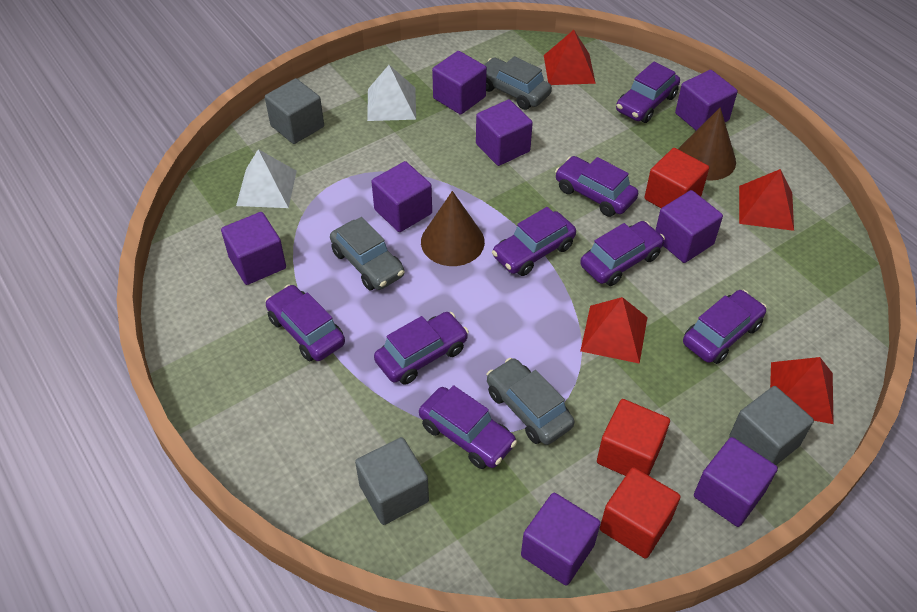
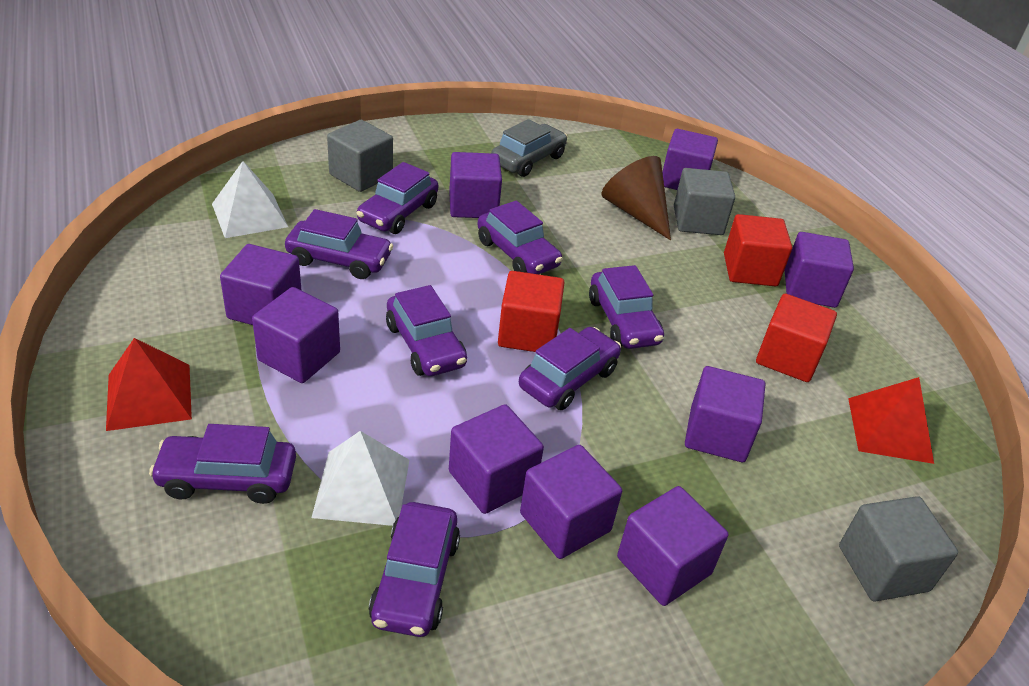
brown cone: [421,191,485,266] [678,107,736,181] = 2 -> [601,156,671,240] = 1
grey car: [330,217,404,290] [484,56,552,110] [487,358,574,445] = 3 -> [491,119,567,177] = 1
purple cube: [221,212,286,285] [371,161,432,232] [432,51,487,115] [476,100,533,166] [521,493,601,585] [656,190,723,263] [675,70,738,130] [694,437,778,527] = 8 -> [220,244,302,325] [252,287,340,383] [449,152,502,218] [449,404,544,514] [520,445,622,559] [617,486,728,606] [662,129,718,190] [685,366,765,462] [785,232,854,308] = 9
red pyramid: [544,30,596,85] [580,297,648,364] [739,169,794,231] [770,357,834,424] = 4 -> [106,338,192,431] [848,377,934,464] = 2

